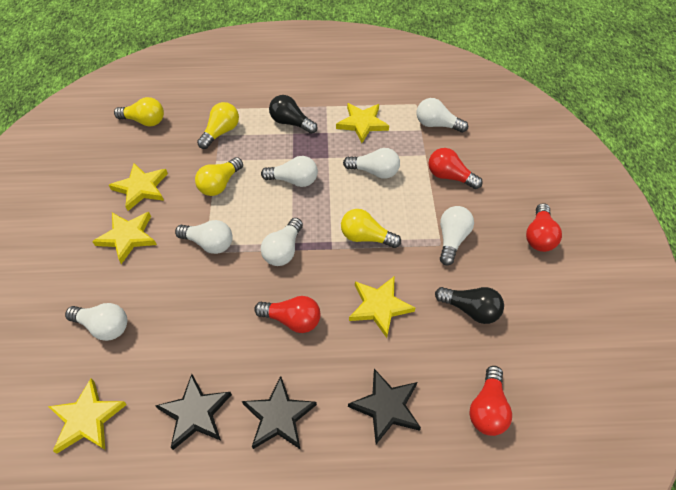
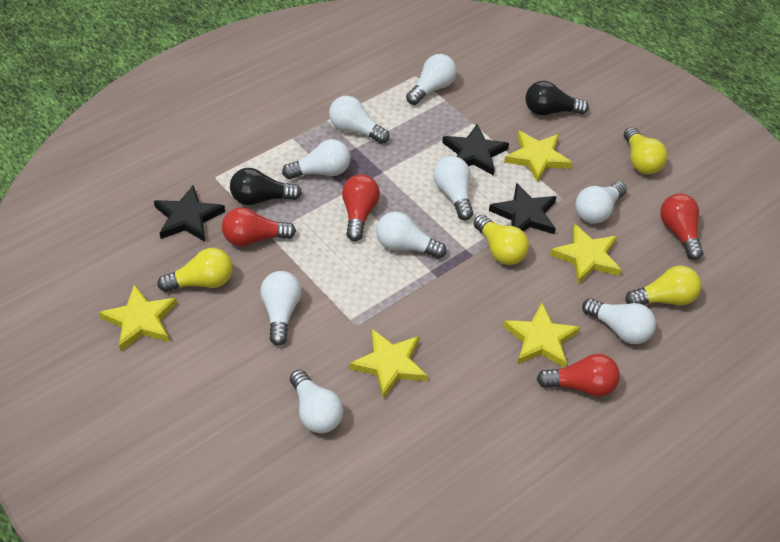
white light bulb: [65,303,127,341] [175,220,233,254] [261,156,318,187] [261,218,303,266] [343,148,400,179] [417,98,468,133] [440,206,474,265] = 7 -> [260,271,301,345] [282,139,350,179] [290,370,343,433] [329,96,390,144] [376,212,446,259] [406,54,457,105] [433,156,473,220] [575,182,627,224] [582,298,656,344] = 9

